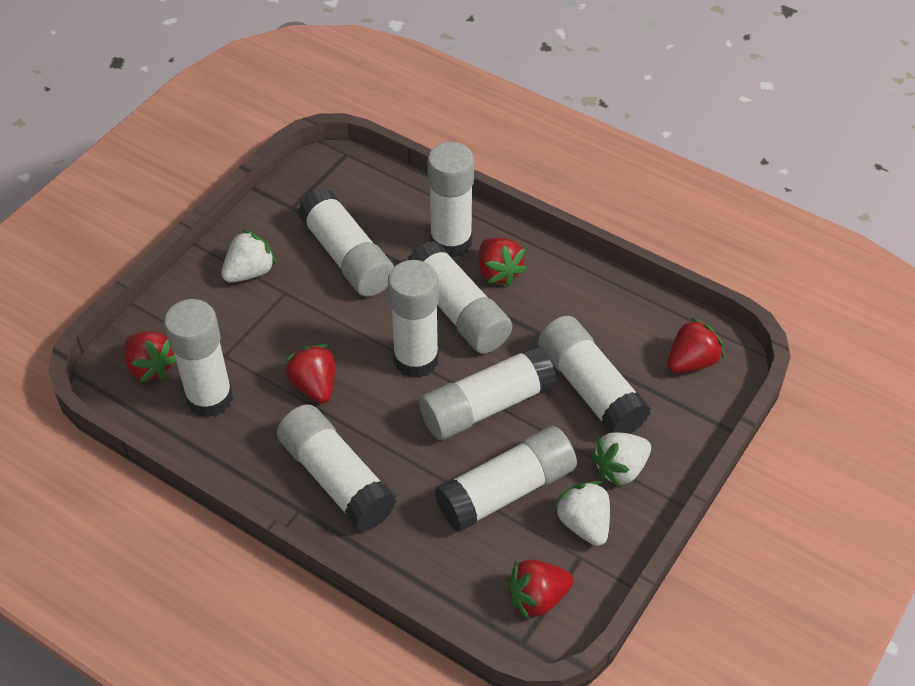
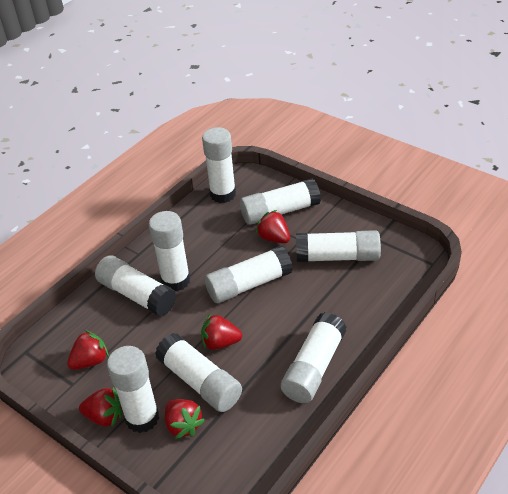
white strawberry: [222,230,276,283] [554,481,610,546] [591,432,651,488] = 3 -> none = 0

